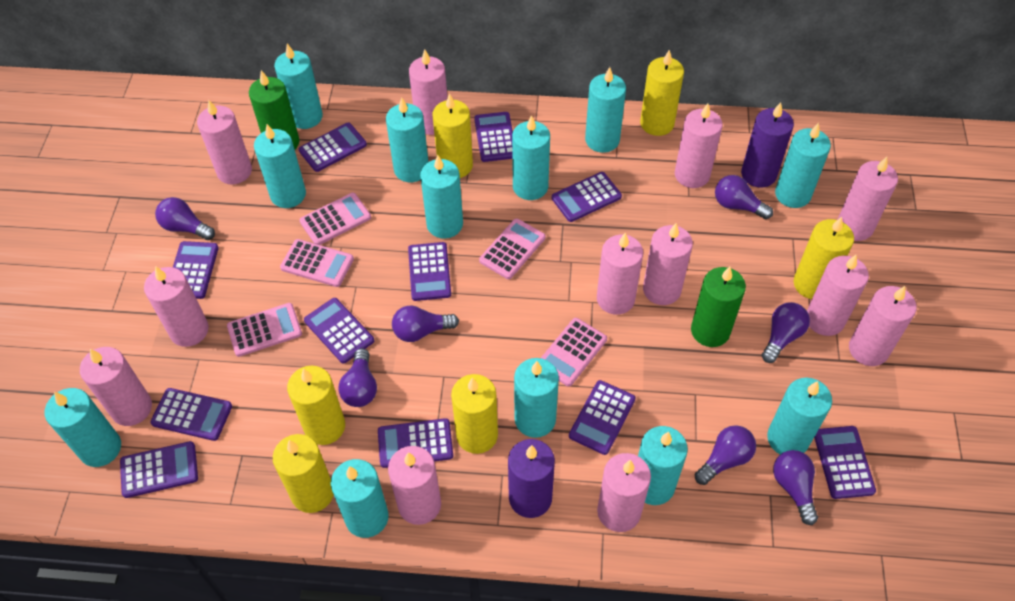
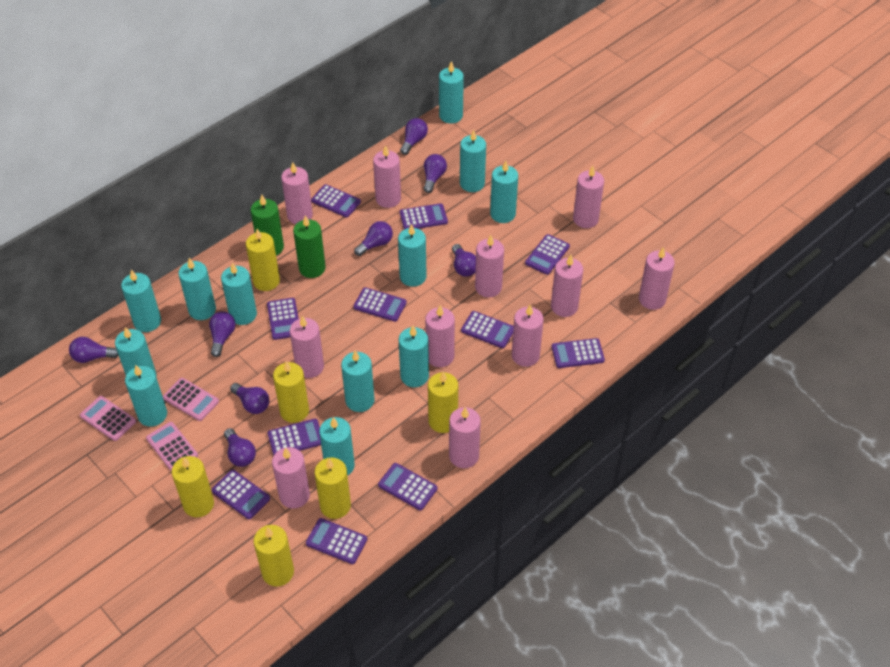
pink calculator: [227,303,302,357] [280,239,354,287] [300,193,371,245] [479,218,545,279] [541,318,607,386] = 5 -> [80,396,136,441] [146,422,198,472] [163,378,219,421] = 3
pink candle: [80,347,152,426] [144,266,209,347] [197,99,252,184] [388,446,441,525] [409,49,447,135] [597,233,643,315] [597,453,651,532] [643,223,693,305] [675,103,723,188] [807,255,869,336] [837,157,898,241] [849,286,916,366] = 12 -> [272,447,310,509] [281,162,313,224] [290,316,324,378] [373,145,401,208] [425,306,455,367] [449,407,481,468] [475,235,504,297] [512,305,544,367] [551,255,583,317] [573,166,604,228] [639,247,675,310] = 11
purple candle: [508,439,555,518] [741,102,794,188] = 2 -> none = 0
purple light bulb: [155,197,215,240] [338,348,377,407] [392,305,459,342] [695,425,756,485] [715,175,773,219] [762,302,810,363] [773,450,818,525] = 7 -> [69,337,119,363] [209,311,236,357] [224,428,256,467] [230,383,269,414] [354,221,393,256] [400,118,428,155] [423,154,447,193] [452,244,476,277] = 8

